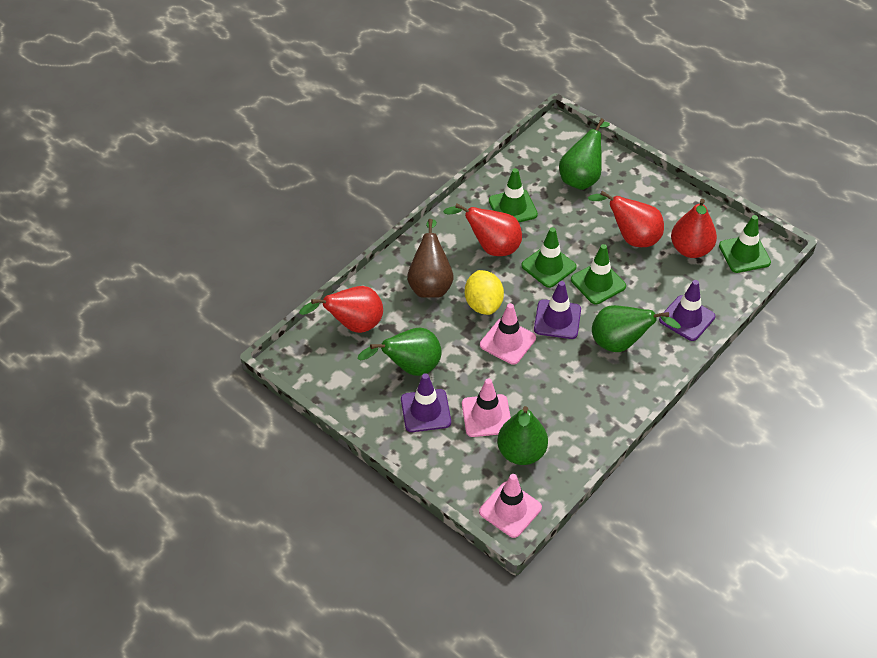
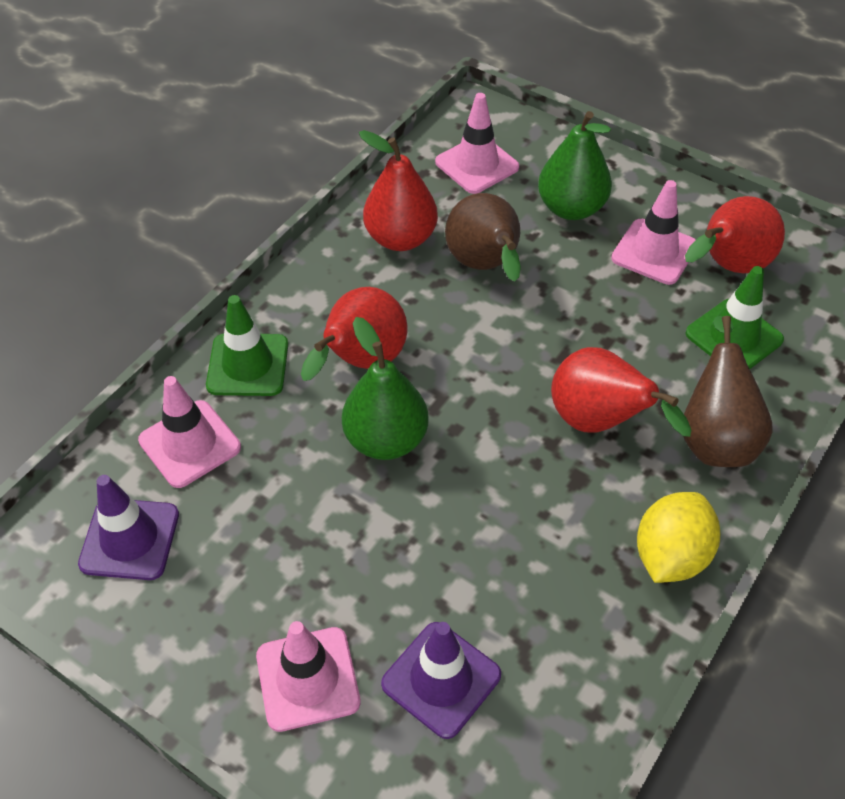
brown pear: [407,219,454,298] = 1 -> [445,193,521,282] [683,316,773,467] = 2
green pear: [357,328,442,376] [497,406,548,465] [559,118,610,190] [592,305,681,352] = 4 -> [342,317,429,460] [538,111,612,220] = 2
green traffic cone: [489,168,538,222] [521,227,577,288] [571,244,626,305] [719,215,771,273] = 4 -> [206,295,288,396] [685,266,784,369] = 2
pink traffic cone: [462,378,511,437] [479,474,542,538] [480,303,536,365] = 3 -> [138,376,241,488] [256,621,361,732] [435,93,519,194] [611,180,696,285] = 4
purple traffic cone: [401,373,451,432] [534,281,581,339] [659,280,715,341] = 3 -> [78,475,179,580] [381,622,501,739] = 2

